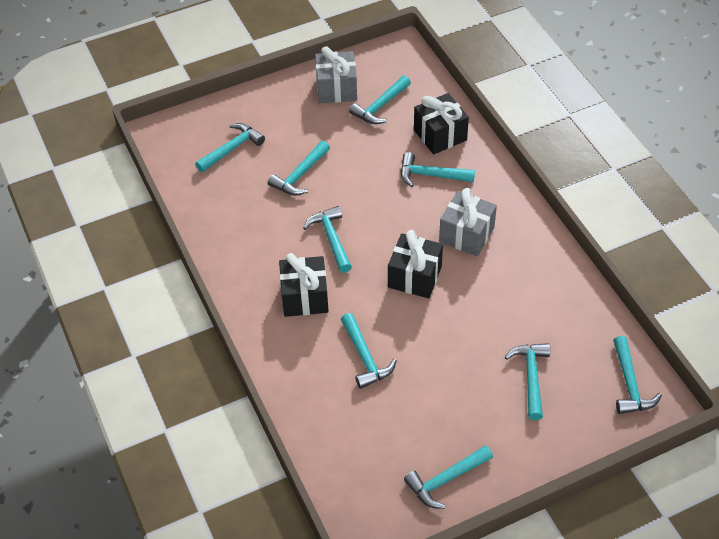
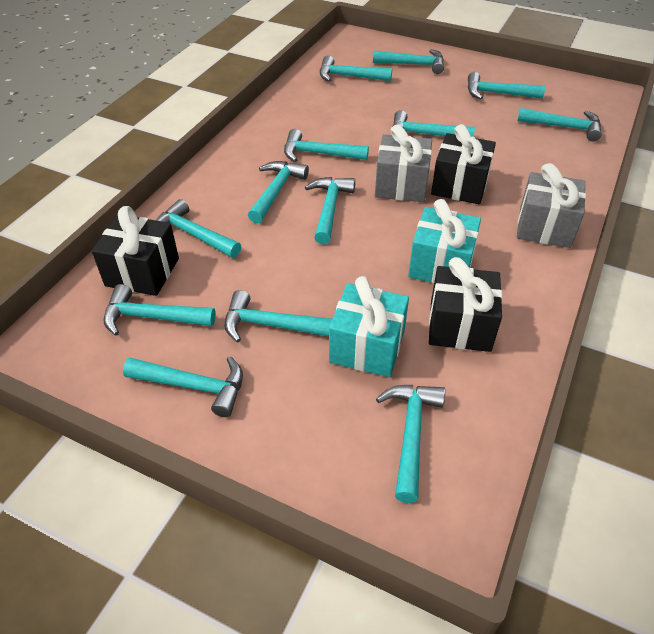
turquoise gift: none = 0 -> [329,276,409,377] [408,199,481,283] = 2
turquoise hammer: [195,123,265,172] [268,141,330,196] [303,206,352,273] [341,313,397,389] [349,75,411,124] [401,152,475,187] [404,445,493,509] [505,343,550,420] [613,336,662,414] = 9 -> [103,284,216,336] [123,356,243,417] [156,199,241,258] [224,290,332,343] [248,161,309,223] [284,129,369,162] [305,177,355,244] [320,56,392,82] [373,49,444,74] [376,385,445,503] [392,110,475,137] [468,72,545,99] [517,108,602,141] = 13

